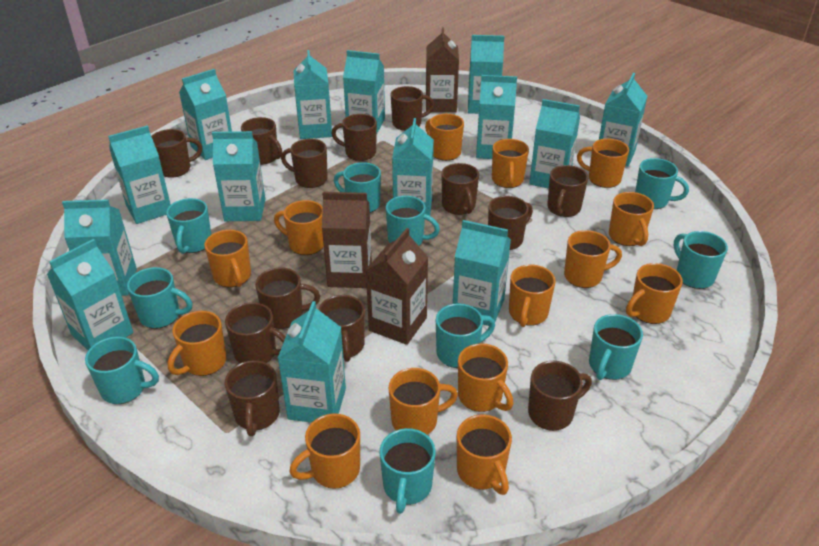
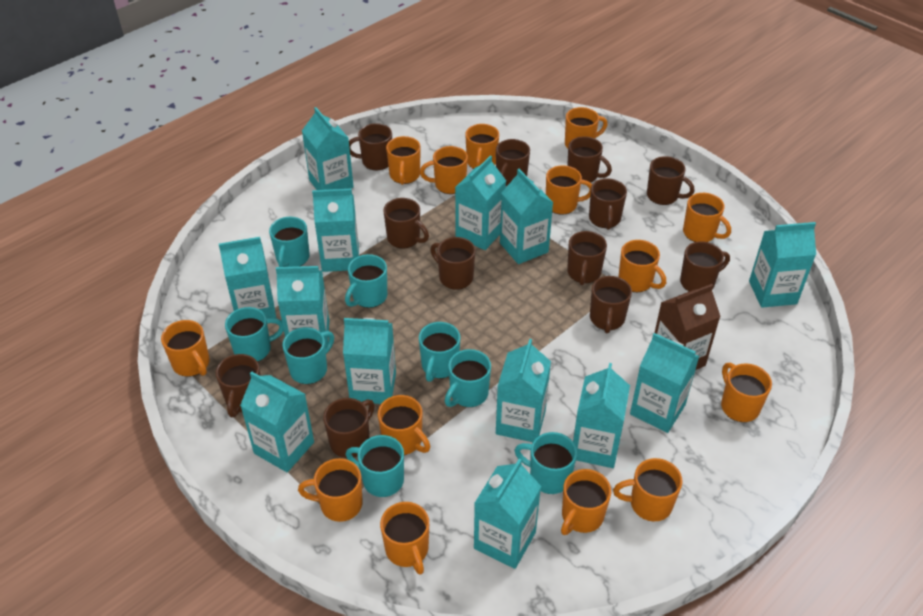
brown carton: [322,192,372,288] [366,228,428,345] [426,28,459,113] = 3 -> [655,284,721,370] = 1
brown mug: [151,129,202,178] [225,302,286,363] [225,360,280,436] [241,117,282,165] [255,267,320,329] [281,139,327,188] [318,295,365,362] [331,114,377,161] [391,86,434,131] [441,163,479,215] [488,196,533,250] [528,361,592,431] [547,165,588,217] = 13 -> [216,354,261,417] [323,398,375,458] [349,123,392,170] [383,198,429,248] [430,237,475,290] [496,139,530,186] [567,136,612,183] [567,231,607,285] [589,178,627,230] [590,276,632,333] [647,156,695,205] [680,241,730,291] = 12
turquoise carton: [47,239,133,350] [62,199,137,296] [108,126,171,224] [179,69,232,160] [212,131,265,221] [278,301,346,423] [293,50,332,139] [343,50,385,133] [392,118,434,216] [453,220,511,326] [468,35,504,114] [476,75,517,159] [529,99,580,189] [599,73,647,167] = 14 -> [219,237,276,318] [240,371,314,472] [276,266,329,347] [302,107,354,190] [312,189,359,272] [343,318,396,404] [455,156,506,250] [474,458,541,569] [496,339,551,442] [500,169,553,264] [573,363,630,468] [630,333,699,433] [749,222,816,308] = 13
turquoise mug: [85,337,159,404] [127,267,192,329] [166,198,211,254] [334,162,381,213] [379,428,436,514] [386,196,440,246] [436,303,495,368] [589,314,643,380] [635,158,689,209] [674,231,728,289] = 10 -> [225,307,284,362] [269,217,310,267] [282,327,334,384] [345,254,387,308] [346,435,404,497] [419,322,460,382] [445,349,491,407] [514,432,577,494] = 8

